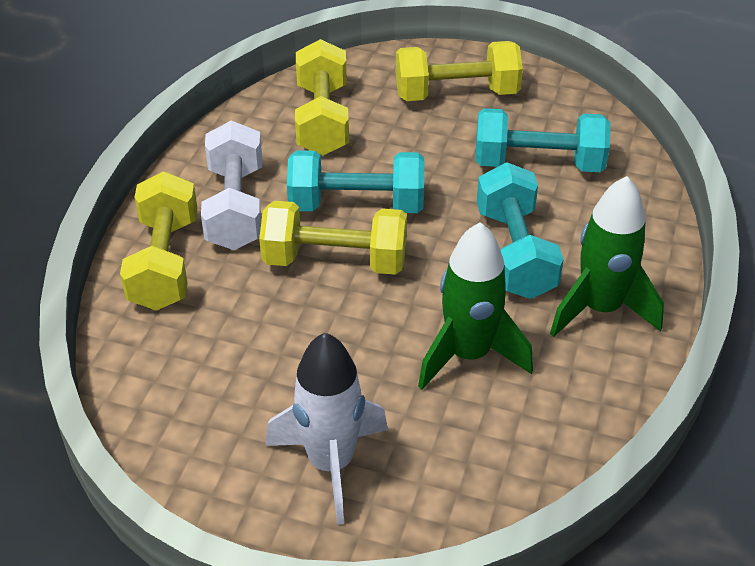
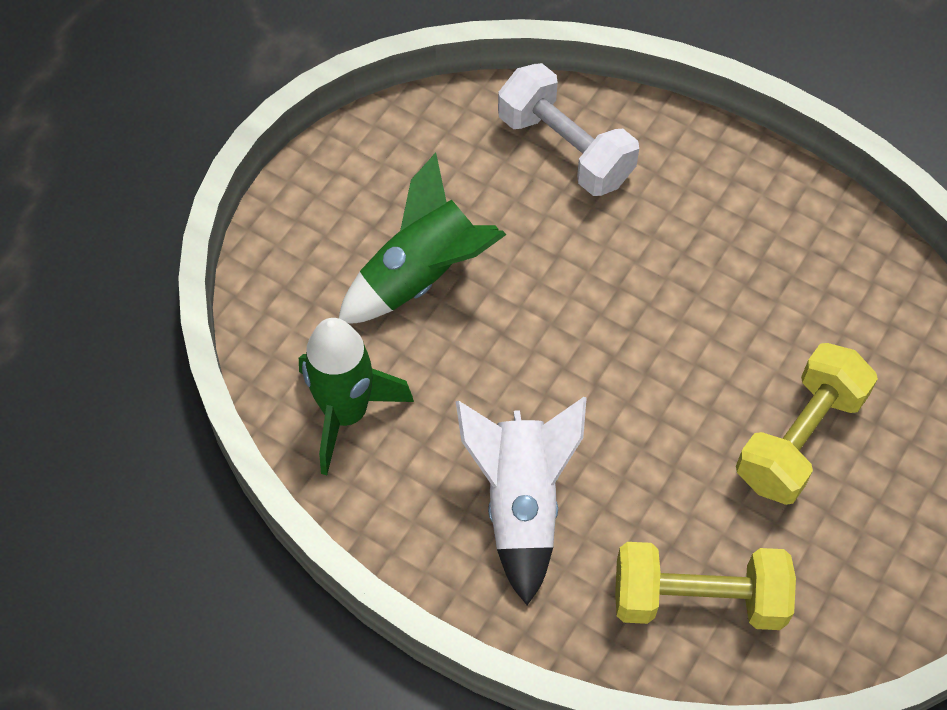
turquoise dumbbell: [287,150,424,213] [475,108,610,172] [477,162,564,299] = 3 -> none = 0
yellow dumbbell: [120,171,197,311] [259,201,407,275] [295,39,349,156] [396,41,523,101] = 4 -> [615,542,796,630] [736,343,878,505] = 2

